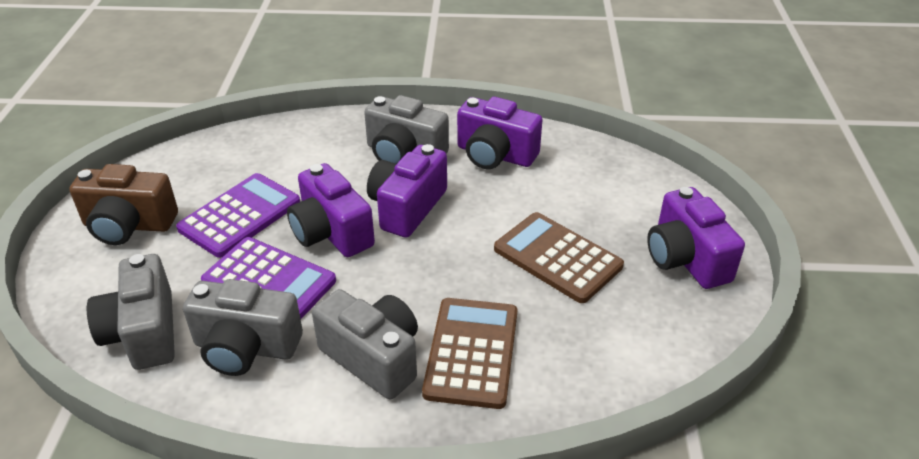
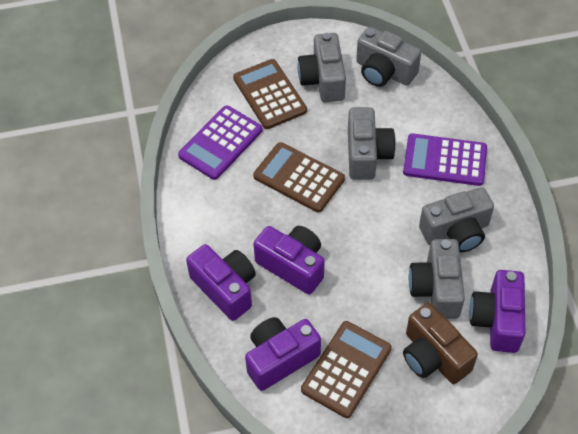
brown calculator: [422,298,517,409] [494,212,624,303] = 2 -> [233,59,307,129] [253,142,345,213] [301,321,392,418] = 3
grey camera: [87,254,175,370] [183,279,303,376] [312,289,418,400] [364,95,449,164] = 4 -> [297,33,346,102] [348,107,396,180] [356,27,421,87] [409,239,465,319] [419,187,494,252] = 5

